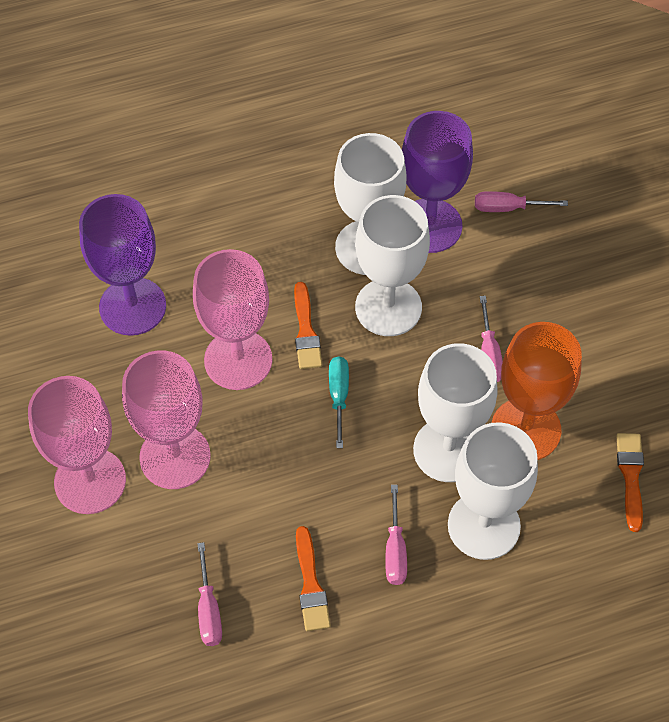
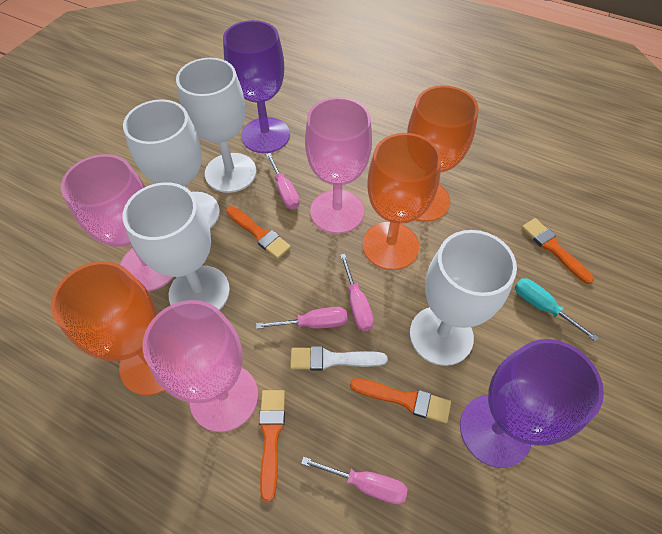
orange brush: [294,282,322,369] [296,526,331,631] [616,433,644,532] = 3 -> [226,206,291,259] [259,390,285,502] [350,378,451,424] [522,218,594,284] = 4
orange goblet: [492,322,582,460] = 1 -> [51,261,165,395] [362,133,441,270] [407,85,479,222] = 3
white brush: none = 0 -> [290,346,388,371] = 1

